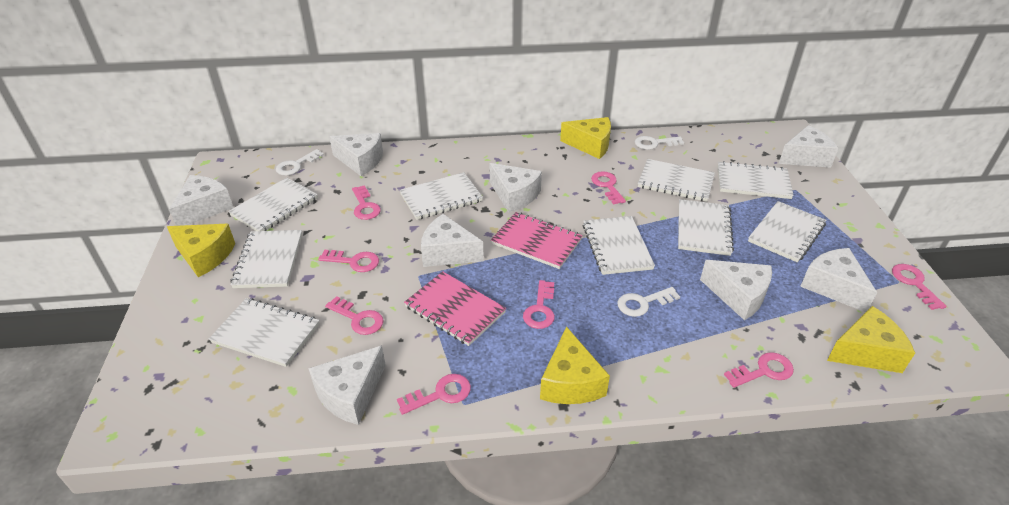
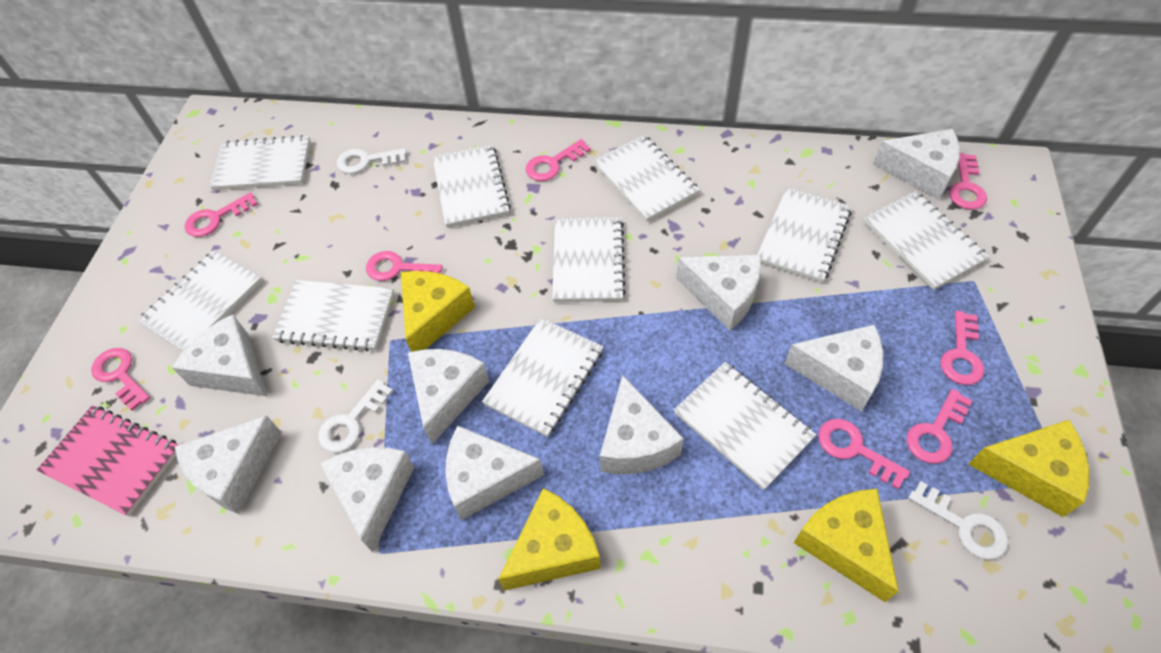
pink notebook: [404,271,506,346] [491,212,583,269] = 2 -> [37,405,178,516] = 1
white cheese: [169,175,234,226] [308,345,386,425] [329,133,383,176] [421,214,484,267] [490,163,542,212] [700,260,772,320] [779,125,838,168] [800,248,877,312] = 8 -> [172,314,268,397] [175,416,282,514] [320,447,414,552] [408,349,489,444] [445,426,544,520] [600,375,684,474] [676,255,761,330] [785,324,883,412] [873,129,960,200] = 9
white notebook: [209,298,320,367] [228,178,318,231] [230,230,302,288] [399,172,483,220] [583,216,655,275] [638,159,715,202] [678,199,734,256] [717,161,794,199] [748,201,826,262] = 9 -> [137,251,262,351] [209,135,311,190] [272,280,394,351] [432,144,511,228] [482,318,603,437] [552,217,626,302] [593,135,700,222] [674,362,816,490] [757,187,852,283] [863,191,989,290] = 10

